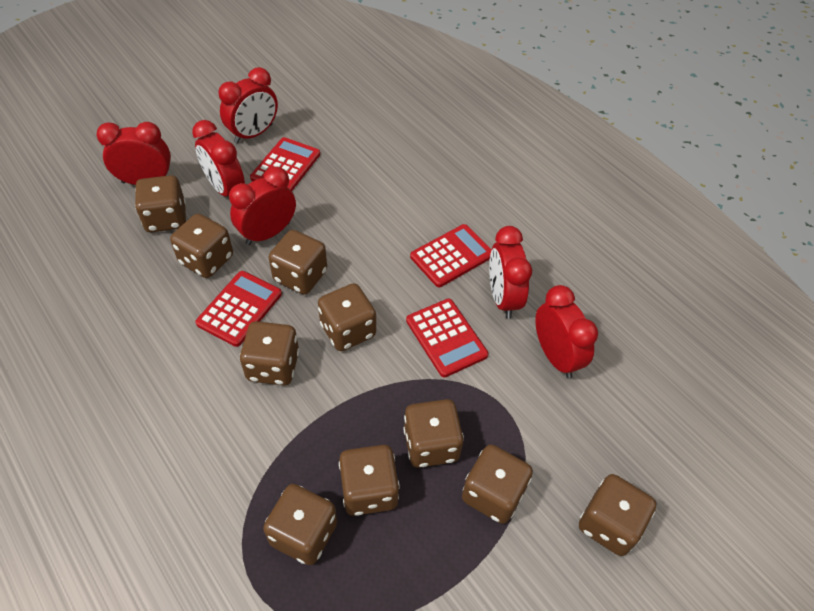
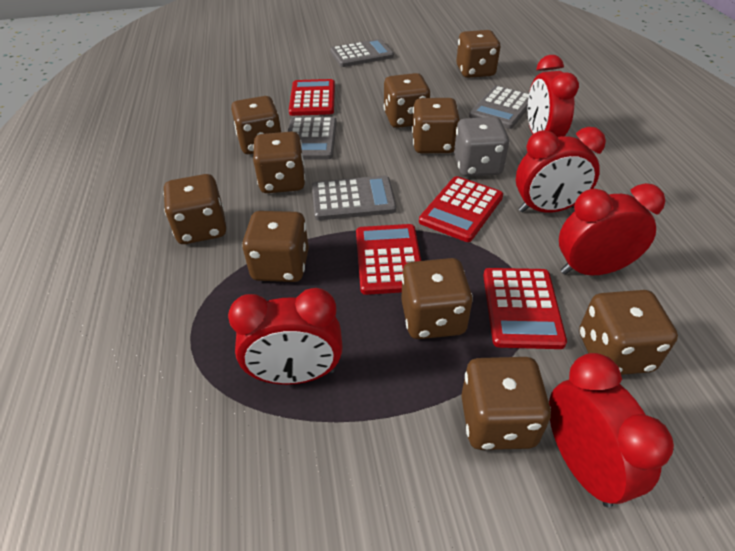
grey calculator: none = 0 -> [288,117,337,160] [312,175,396,220] [330,39,394,67] [469,86,529,129] = 4
grey dice: none = 0 -> [454,117,509,177] = 1
red clock: [96,122,171,185] [192,120,245,197] [218,67,278,144] [229,167,296,245] [489,226,532,319] [535,285,598,378] = 6 -> [228,288,343,385] [516,127,606,213] [528,55,579,137] [549,353,674,507] [559,183,665,275] = 5

